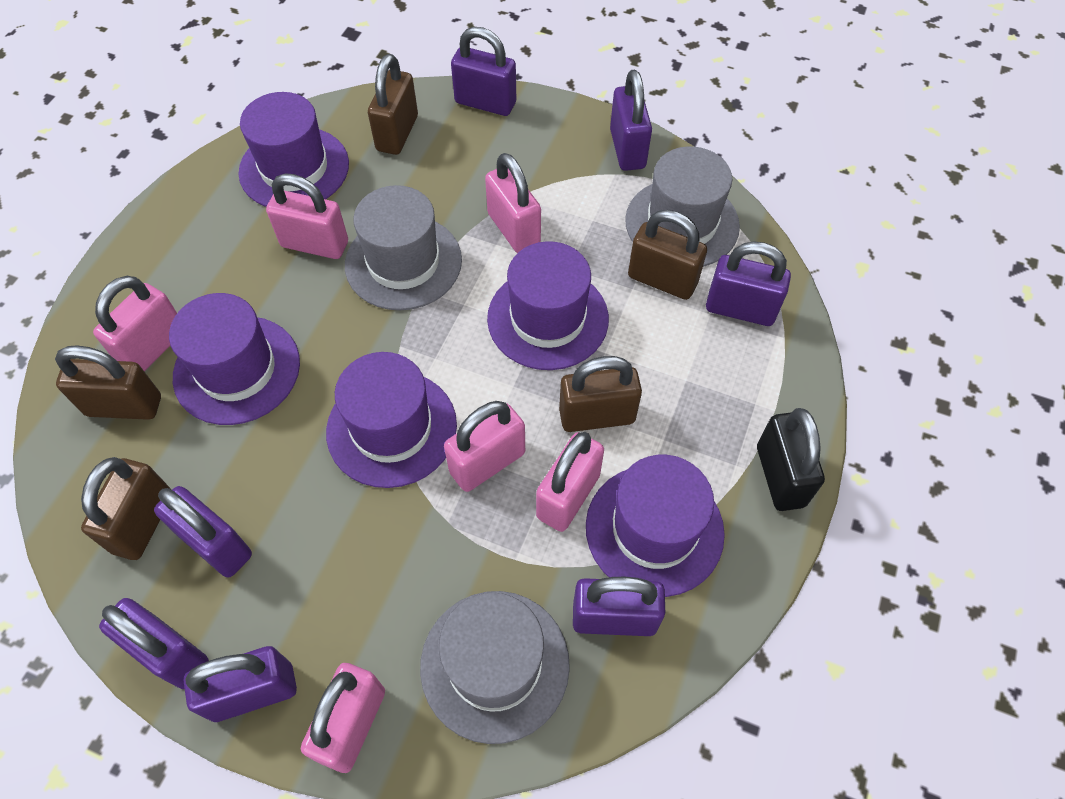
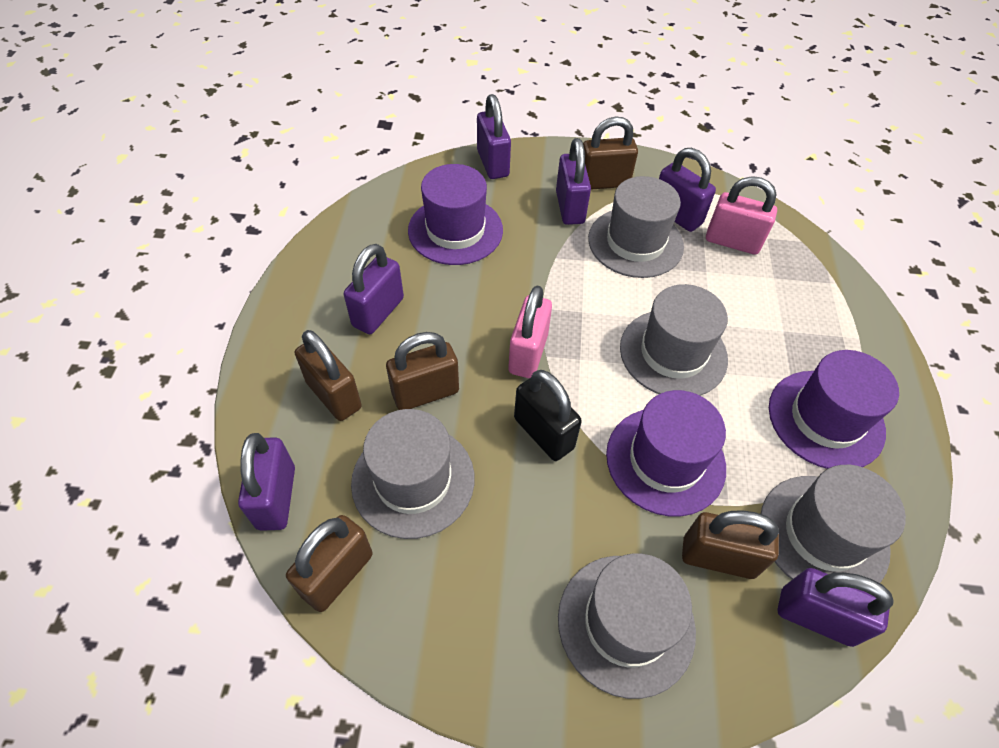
grey hat: [345,185,462,310] [420,591,570,744] [625,146,740,267] = 3 -> [351,409,475,539] [558,553,696,699] [588,176,684,278] [620,284,728,396] [761,465,906,583] = 5
pink padlock: [93,276,177,372] [266,173,348,259] [301,663,385,773] [444,401,525,492] [485,153,541,253] [536,432,604,532] = 6 -> [508,286,552,378] [706,176,777,255] = 2
purple hat: [169,293,300,425] [239,92,349,207] [326,352,457,488] [487,241,609,370] [586,455,725,597] = 5 -> [408,164,503,265] [606,390,726,517] [769,350,899,469] = 3
purple padlock: [99,598,209,689] [154,486,252,577] [183,646,297,722] [451,27,516,116] [573,577,665,636] [610,70,652,171] [706,241,791,326] = 7 -> [238,433,295,531] [344,244,404,334] [477,94,511,179] [556,138,591,225] [659,148,716,232] [777,568,894,647] = 6

